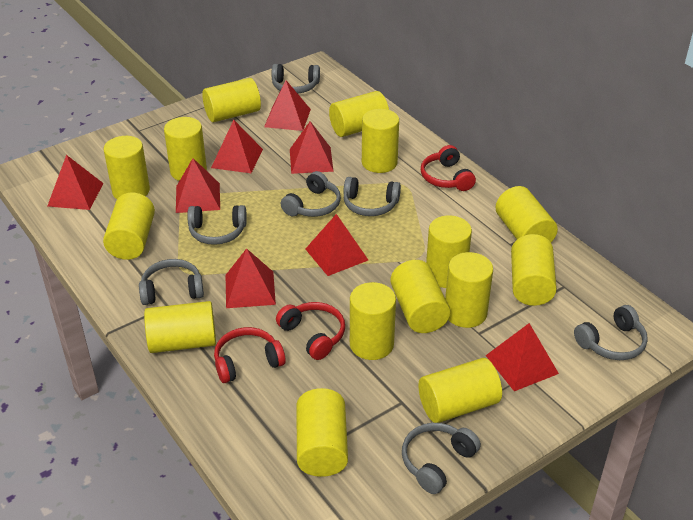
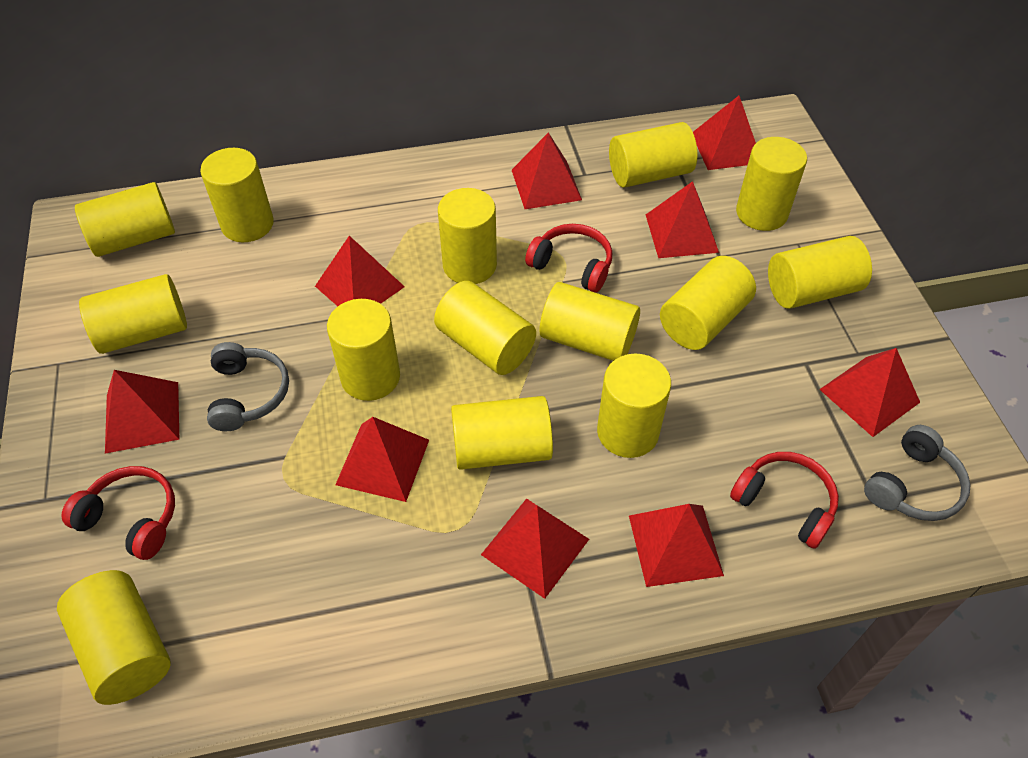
grey headphones: [139,259,204,305] [187,205,247,245] [272,64,320,94] [281,171,341,217] [343,177,401,216] [402,423,481,494] [574,305,648,360] = 7 -> [207,342,289,431] [864,425,971,521] = 2
red pyramid: [47,155,103,210] [176,158,220,213] [211,120,263,173] [226,248,276,308] [264,80,311,131] [290,121,334,174] [306,214,368,276] [485,323,559,391] = 8 -> [105,370,179,454] [315,236,405,306] [335,417,429,502] [481,498,589,599] [512,132,582,209] [629,504,724,587] [646,181,719,258] [693,96,756,170] [819,348,920,437] = 9
yellow cylinder: [103,136,150,199] [103,193,155,260] [144,301,216,353] [164,117,207,181] [202,78,261,122] [296,388,348,477] [329,91,389,137] [350,282,396,360] [362,109,399,173] [390,260,450,333] [418,358,502,423] [426,215,472,288] [445,252,493,328] [495,186,558,242] [511,234,557,306] = 15 -> [57,570,171,705] [75,182,175,257] [79,274,187,354] [200,148,274,242] [327,299,400,401] [434,281,536,375] [438,188,497,284] [451,396,553,470] [540,282,640,361] [597,353,671,458] [609,122,697,188] [660,256,756,350] [736,137,807,231] [768,236,872,309] = 14

